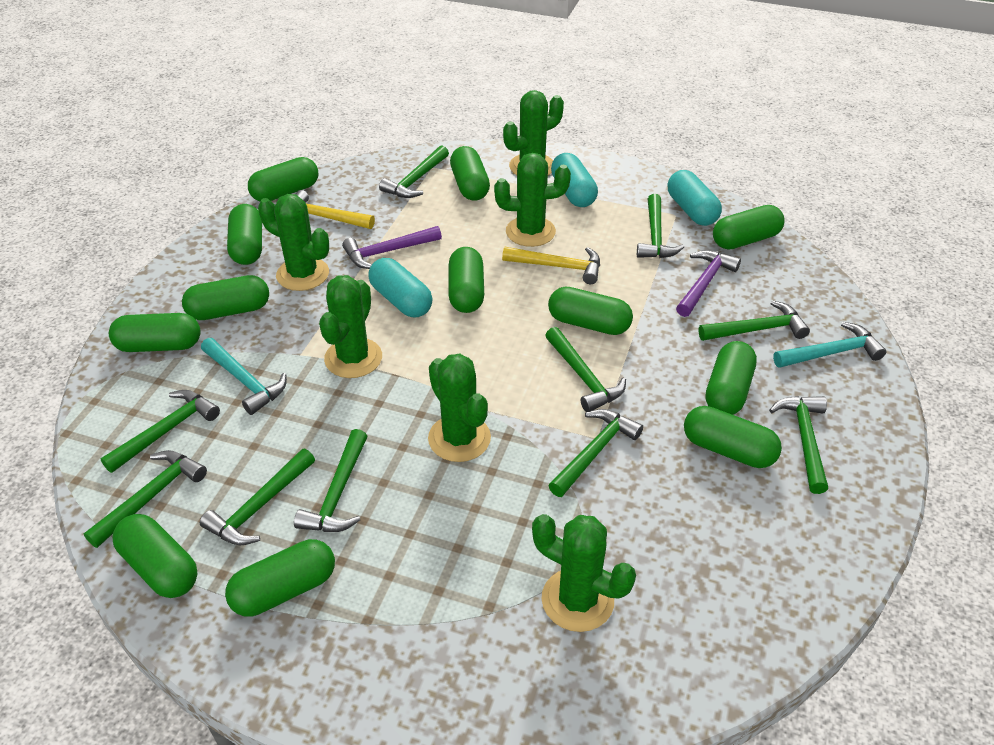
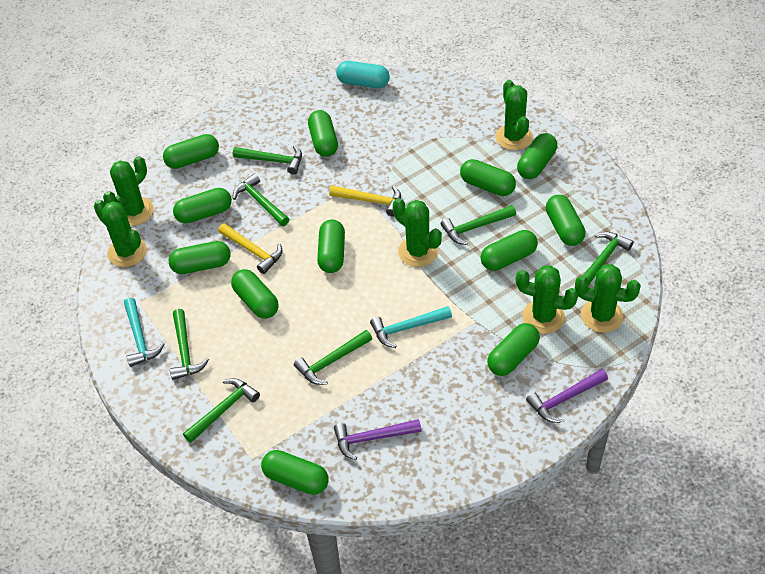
green hammer: [84,450,207,548] [100,390,220,473] [200,449,315,545] [294,429,368,532] [379,145,449,198] [545,327,626,412] [548,409,643,497] [637,194,684,258] [699,300,810,341] [769,396,828,494] = 10 -> [170,309,209,380] [183,378,260,443] [233,145,302,174] [233,173,289,226] [294,330,372,385] [441,205,516,245] [583,232,634,286] = 7
turquoise capsule: [368,258,432,317] [551,153,598,207] [668,170,722,226] = 3 -> [336,61,390,88] = 1

